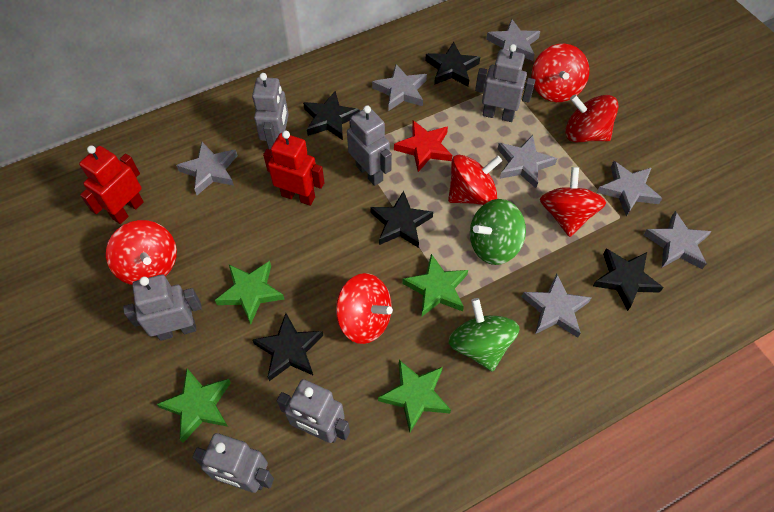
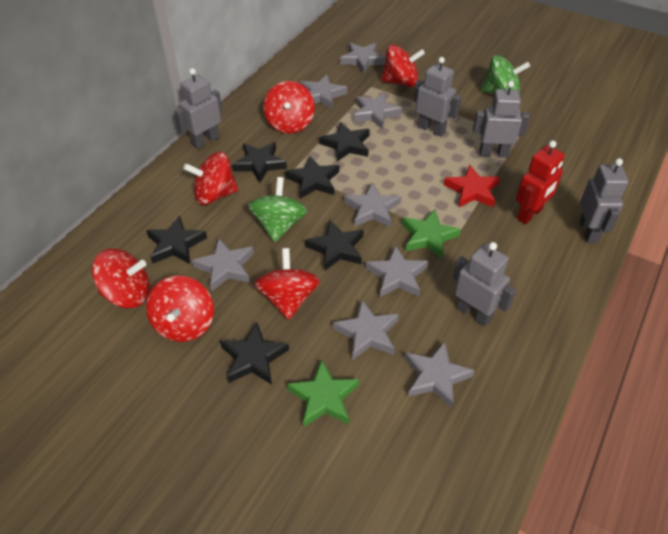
black star: [253,313,323,381] [303,91,360,140] [370,191,433,248] [425,42,480,86] [593,248,664,311] = 5 -> [146,215,207,264] [220,323,289,385] [232,142,287,183] [285,156,339,199] [305,220,364,271] [319,122,370,161] = 6
green star: [157,368,231,443] [215,261,284,324] [378,360,451,432] [402,254,468,316] = 4 -> [287,360,359,427] [402,209,461,258] = 2
grey robot: [123,274,202,341] [192,433,274,493] [252,73,289,150] [277,379,350,443] [347,106,392,186] [475,44,535,122] = 6 -> [174,68,222,149] [413,57,462,137] [453,242,516,326] [473,81,530,158] [579,158,629,243] = 5
grey star: [176,142,238,195] [372,64,427,111] [486,19,540,61] [497,135,557,188] [522,274,592,338] [597,161,662,217] [644,211,712,269] = 7 -> [192,238,254,291] [300,75,347,109] [333,300,399,360] [340,43,386,74] [344,182,401,227] [354,92,402,130] [366,245,428,297] [404,341,475,408] = 8
red robot: [79,146,144,224] [263,131,325,206] = 2 -> [516,140,565,224] = 1

